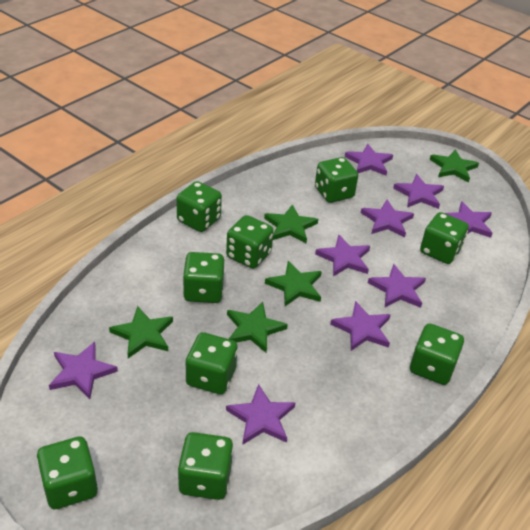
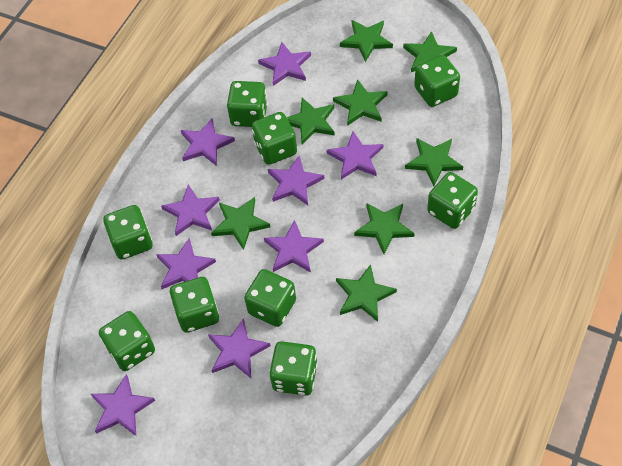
green star: [109,306,173,358] [227,302,288,353] [264,204,318,243] [265,261,322,306] [430,149,479,182] = 5 -> [211,197,270,250] [287,98,335,144] [333,79,387,126] [336,264,397,322] [340,20,393,62] [354,203,415,254] [403,31,457,72] [405,138,463,186] = 8

